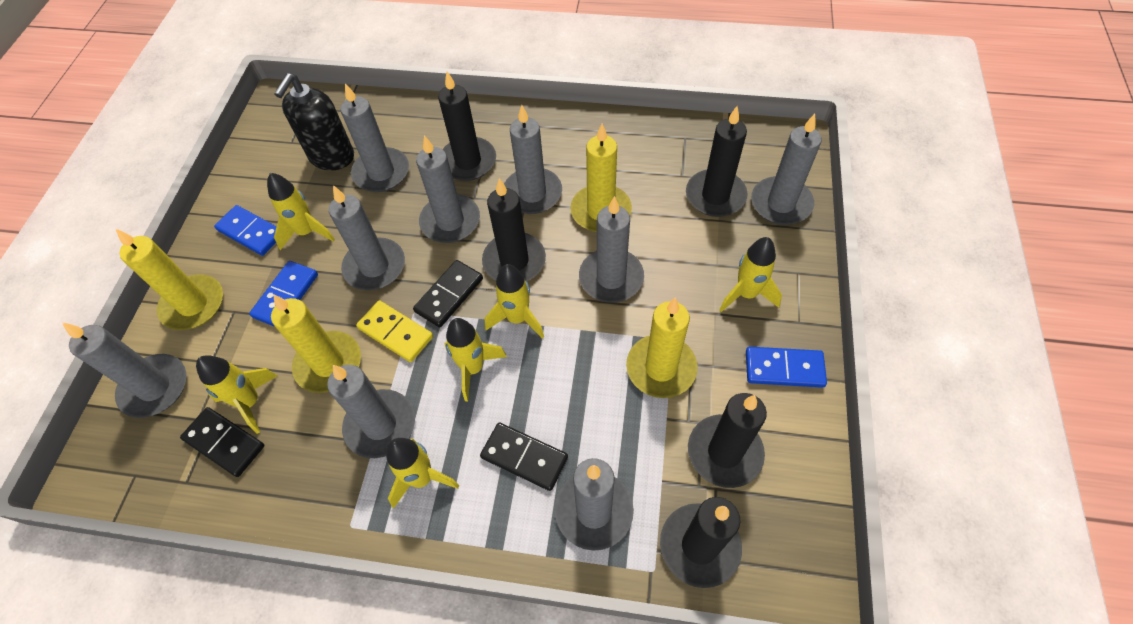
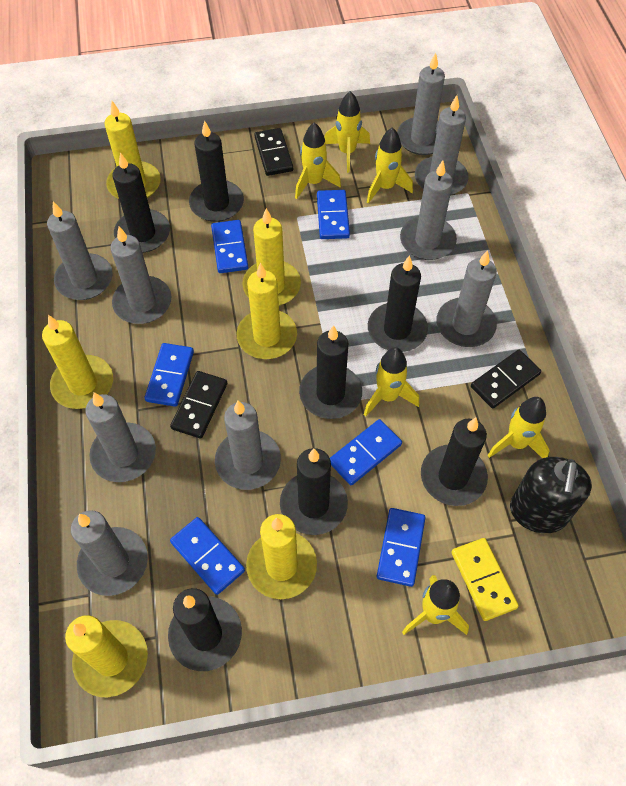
black candle: [438,72,496,181] [482,178,546,281] [660,497,742,588] [686,106,748,217] [688,393,767,488] = 5 -> [112,152,170,253] [168,588,242,671] [189,120,244,222] [280,448,348,535] [299,325,362,419] [368,255,428,352] [421,418,488,506] = 7
blue domino: [214,205,277,256] [249,261,318,327] [746,347,827,388] = 3 -> [144,343,194,407] [170,517,245,595] [211,220,248,273] [317,190,350,239] [330,419,402,485] [377,508,426,587] = 6
yellow candle: [116,229,223,330] [271,294,361,393] [570,124,632,232] [626,298,697,398] = 4 -> [42,315,113,409] [65,615,148,697] [104,101,161,199] [237,263,297,359] [242,208,301,306] [246,514,317,599] = 6

